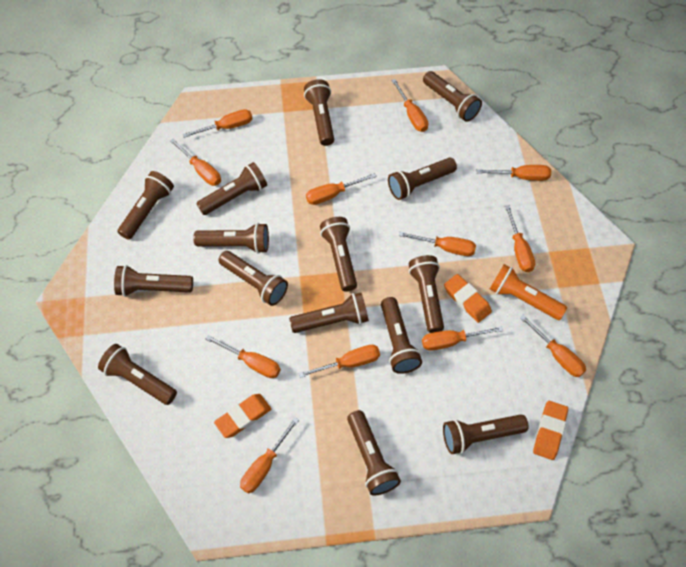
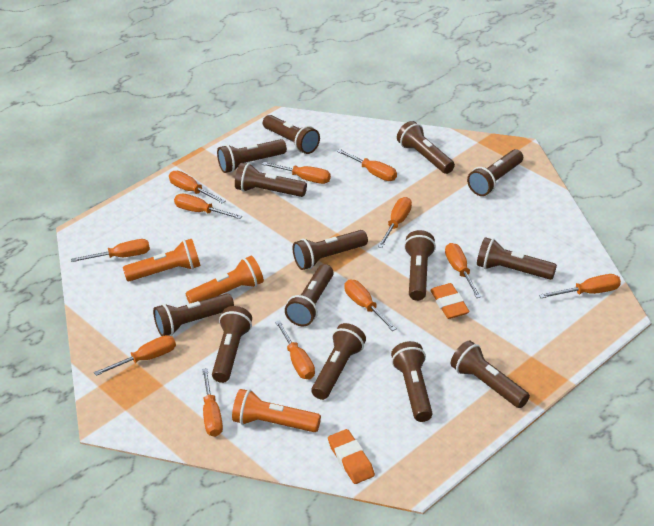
brown flashlight: [98,344,177,405] [114,265,193,297] [117,171,174,240] [193,223,269,253] [196,162,267,215] [219,251,288,306] [289,293,369,333] [304,79,334,146] [320,217,357,291] [347,410,401,496] [381,297,422,374] [388,158,457,200] [409,255,444,333] [423,71,482,122] [443,414,528,454] = 15 -> [153,293,234,336] [212,306,252,383] [217,139,287,173] [235,163,307,197] [263,115,320,154] [285,264,334,327] [293,230,368,270] [311,323,366,400] [391,341,433,422] [397,121,455,174] [404,230,436,301] [451,340,530,408] [467,149,523,196] [477,237,557,280] = 14
orange eraser: [214,394,271,438] [444,274,492,323] [533,401,568,460] = 3 -> [328,429,375,484] [430,283,470,319] = 2
orange flashlight: [490,264,567,320] = 1 -> [123,239,200,281] [185,256,264,304] [232,389,321,432] = 3

